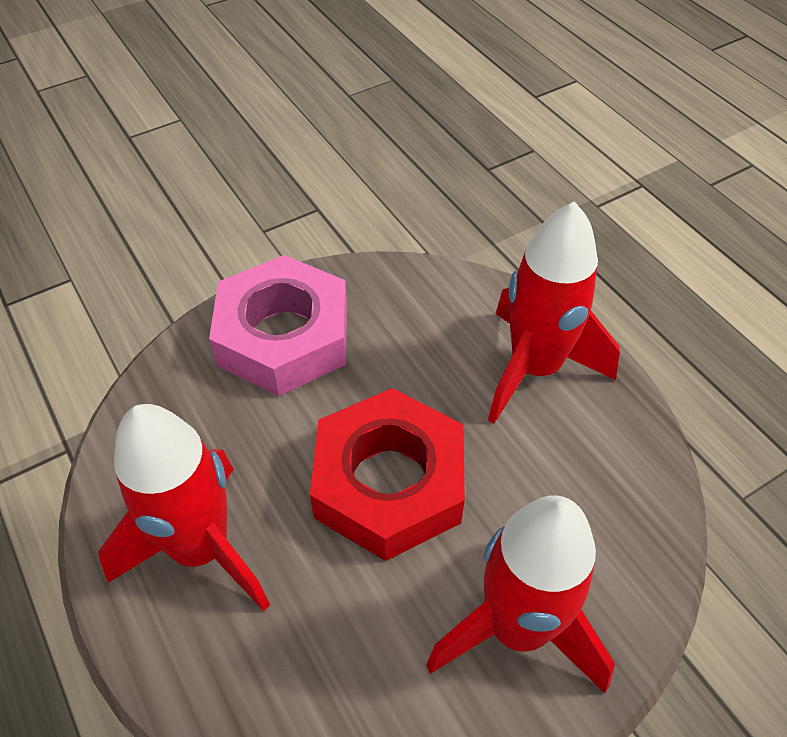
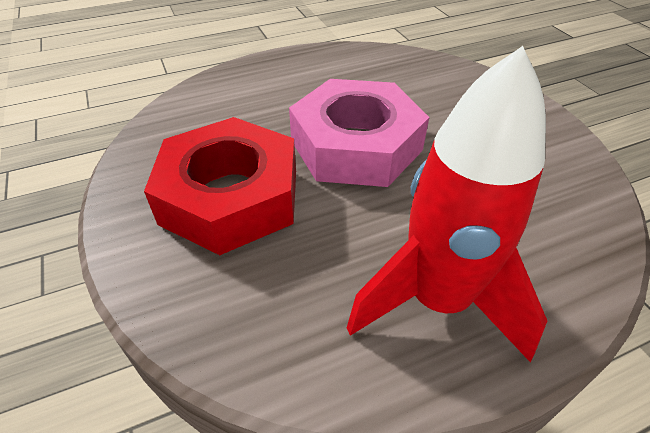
red rocket: [98,404,270,611] [426,495,615,693] [488,201,620,424] = 3 -> [347,46,547,362] = 1

